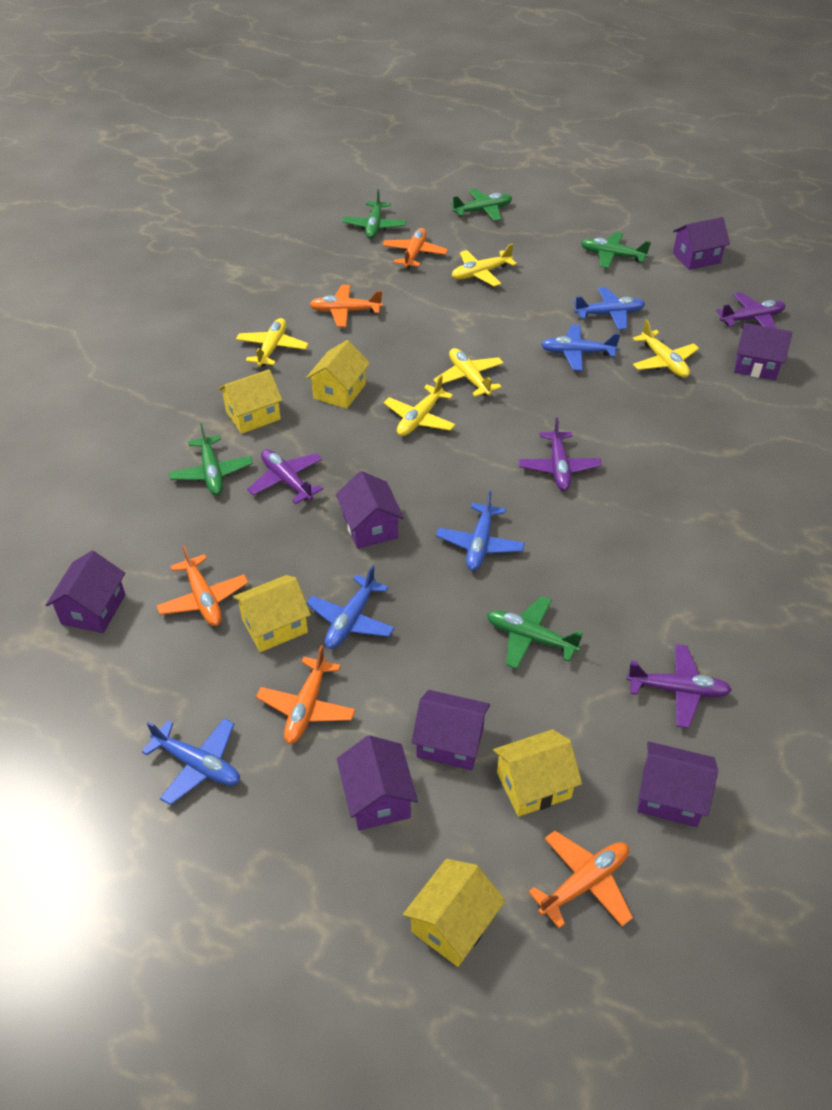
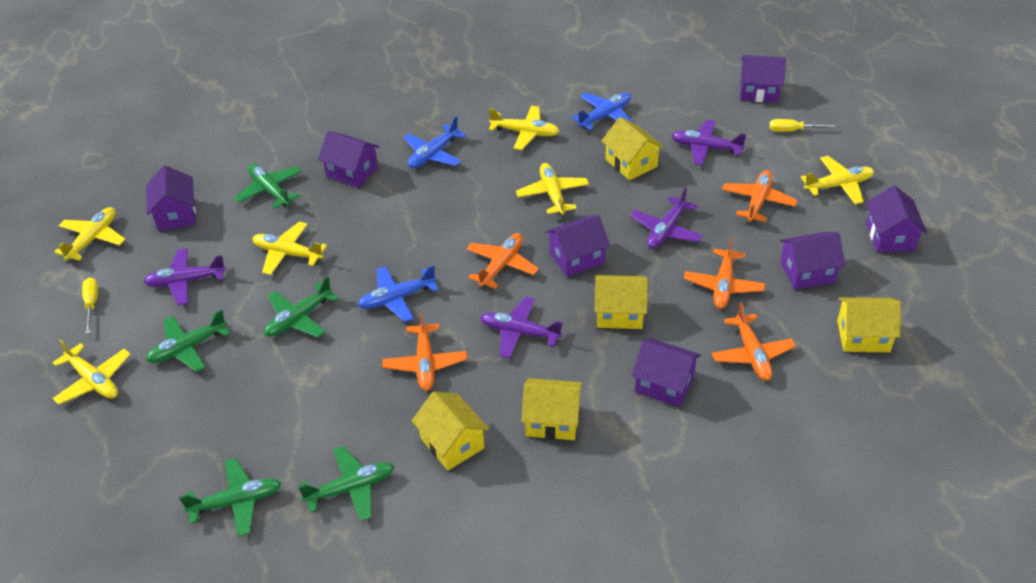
blue plane: [142,718,240,805] [306,565,395,649] [436,491,525,571] [541,325,620,371] [574,287,645,330] = 5 -> [358,265,439,322] [403,116,466,168] [571,93,632,130] = 3
yellow plane: [236,318,308,367] [384,375,456,436] [434,348,504,397] [452,244,517,286] [632,320,699,378] = 5 -> [52,339,131,405] [54,207,126,261] [252,221,327,275] [489,106,560,150] [516,163,589,215] [801,156,874,204] = 6
yellow screwdriver: none = 0 -> [82,278,98,334] [769,119,836,132] = 2

